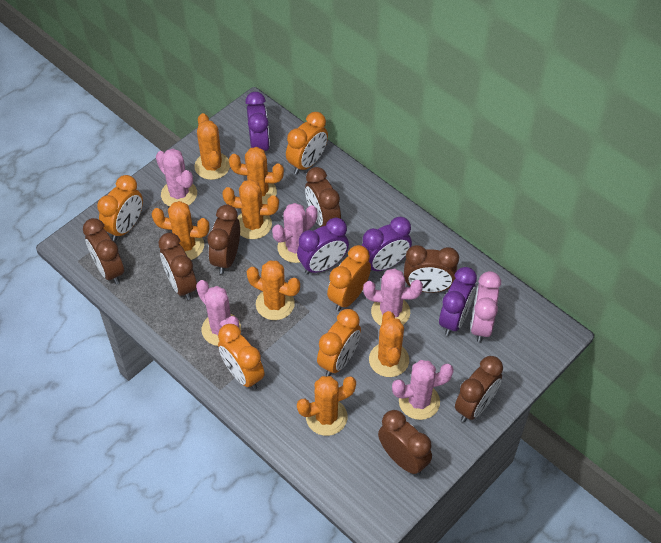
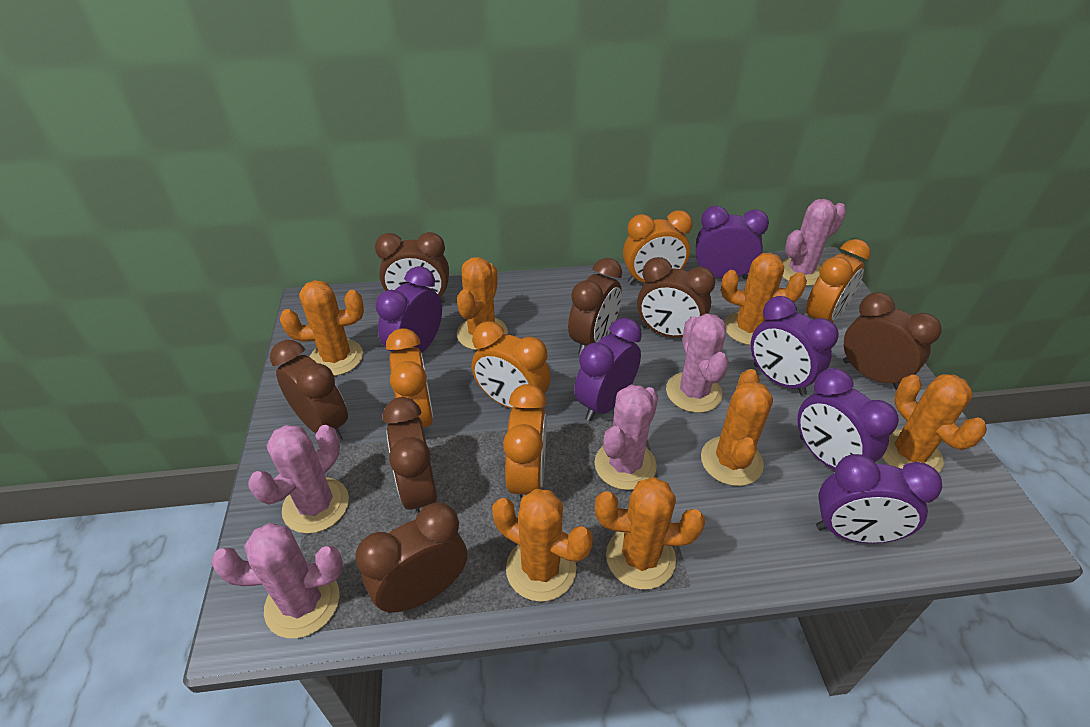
pink clock: [471,271,501,342] = 1 -> none = 0
purple clock: [245,92,270,151] [297,217,349,275] [361,217,412,272] [439,267,477,336] = 4 -> [376,266,442,353] [574,318,642,421] [696,206,769,280] [751,296,839,396] [797,368,899,470] [816,454,942,543] = 6

